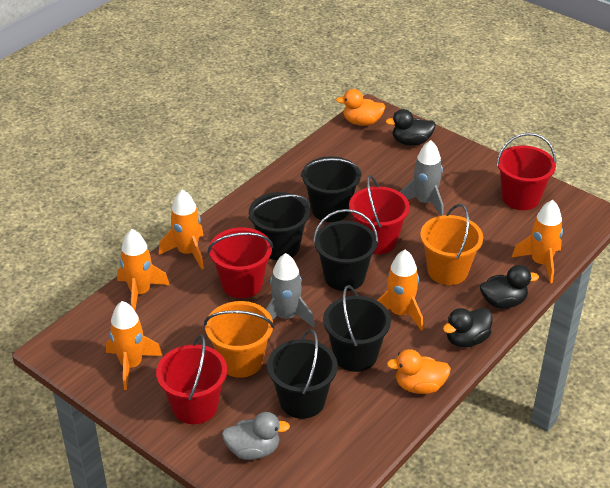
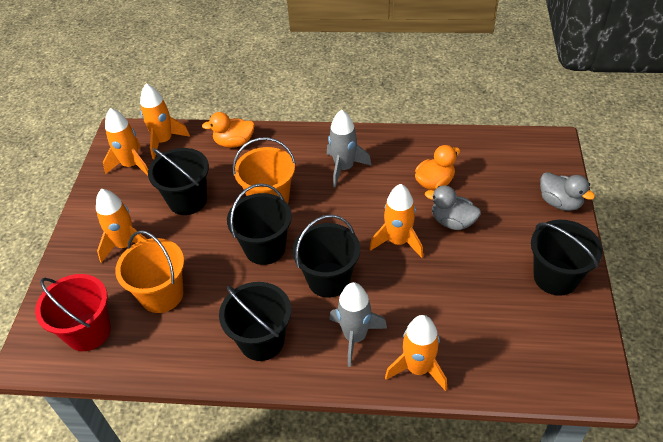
black duck: [386,109,436,145] [443,308,493,347] [480,265,539,309] = 3 -> none = 0
grey duck: [222,412,290,460] = 1 -> [425,185,481,230] [540,172,595,211] = 2
red bucket: [156,335,227,424] [208,227,273,298] [349,175,410,254] [496,133,556,210] = 4 -> [35,274,111,351] = 1

